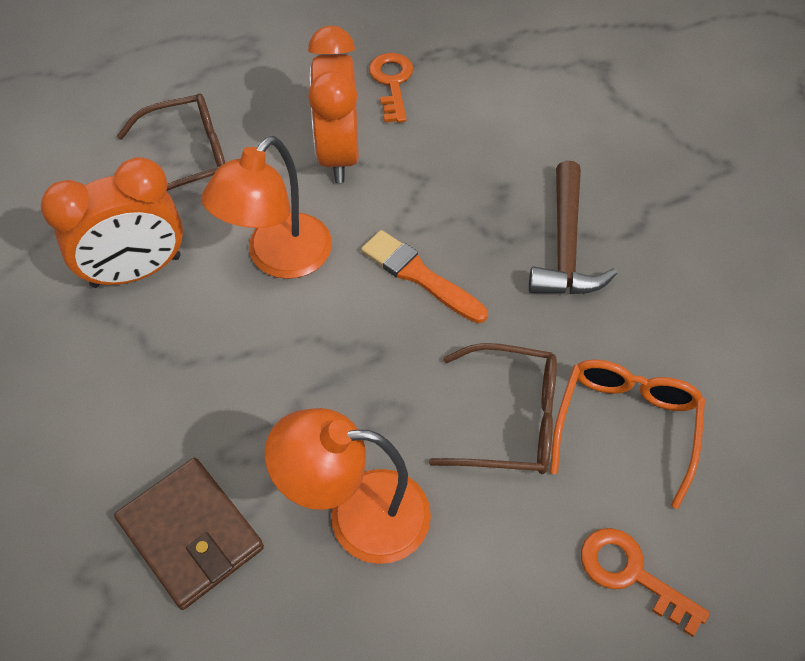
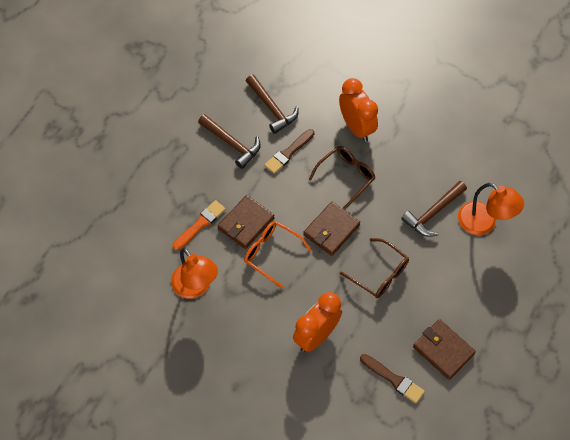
brown brush: none = 0 -> [264,129,314,174] [360,354,425,403] = 2
brown hammer: [529,160,617,294] = 1 -> [198,114,261,169] [246,74,299,134] [401,181,467,237] = 3
brown wallet: [114,458,264,610] = 1 -> [217,195,274,249] [303,202,360,256] [413,319,476,380] = 3
orange key: [369,53,413,123] [581,528,710,637] = 2 -> none = 0

